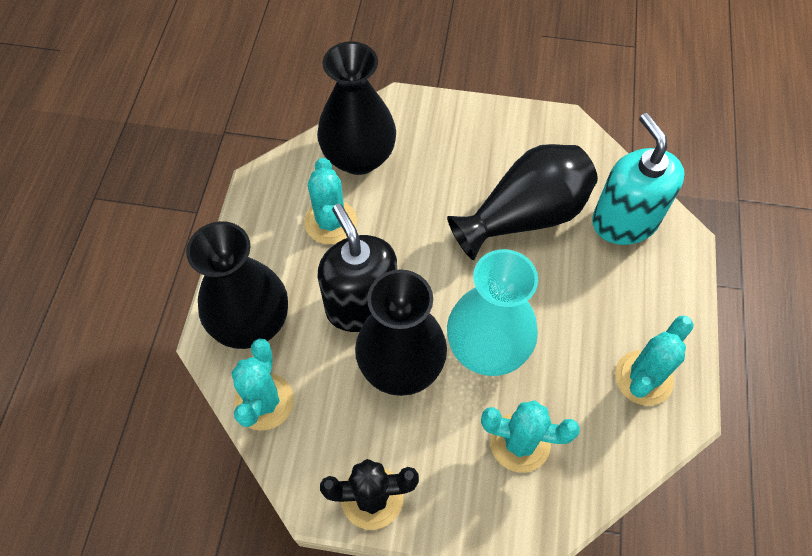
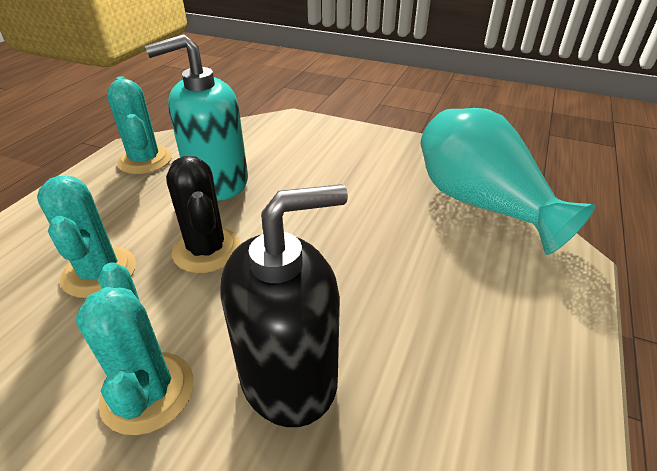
black vase: [186,221,288,349] [317,41,396,175] [355,269,447,396] [447,144,598,260] = 4 -> none = 0
turquoise cactus: [232,339,294,430] [304,158,357,244] [481,401,580,473] [615,316,694,406] = 4 -> [37,176,136,298] [76,262,194,435] [107,76,172,174] = 3

